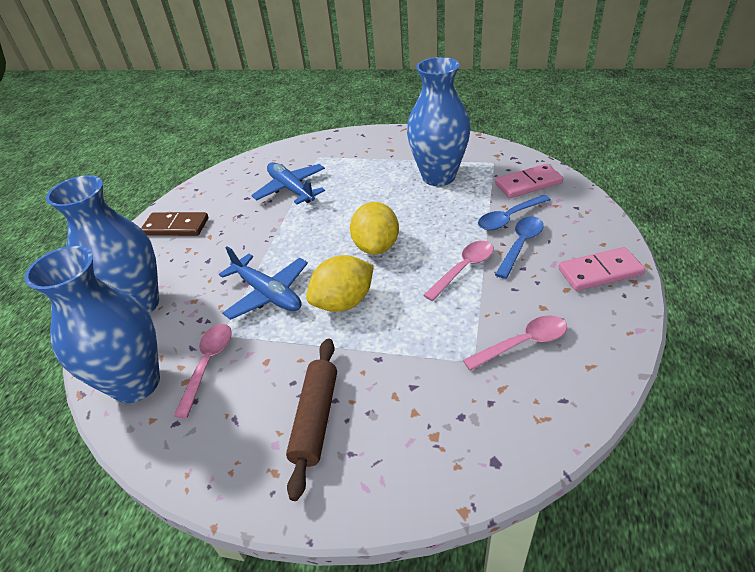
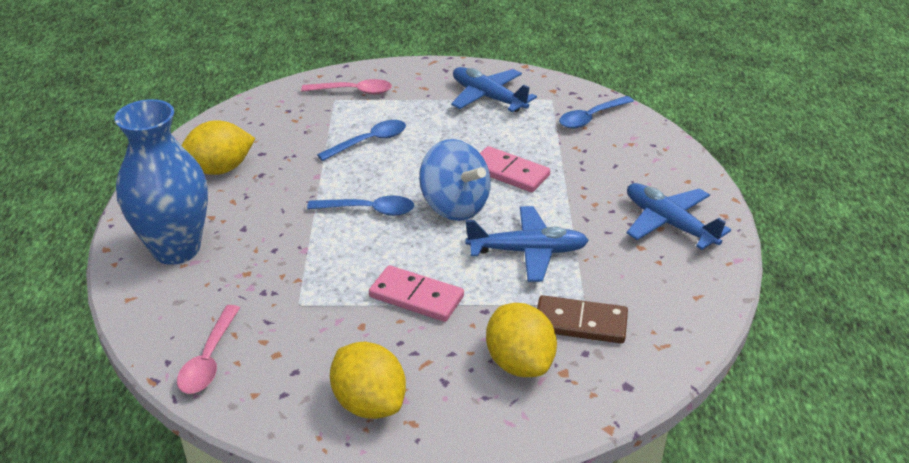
blue plane: [219,246,308,320] [251,162,325,204] = 2 -> [451,67,537,112] [465,206,589,282] [627,183,731,250] = 3
blue spinning top: none = 0 -> [419,139,491,221] = 1
blue spoon: [478,195,551,230] [495,216,543,279] = 2 -> [307,196,414,216] [317,120,406,161] [559,96,634,128] = 3
blue vase: [24,246,160,403] [46,175,159,314] [407,57,471,186] = 3 -> [114,99,208,265] = 1
brown rolling pin: [286,339,337,501] = 1 -> none = 0
pink spoon: [174,324,232,418] [423,241,493,301] [463,315,567,371] = 3 -> [177,305,240,394] [301,79,392,95] = 2
yellow lemon: [306,255,374,312] [350,202,399,255] = 2 -> [181,120,255,175] [330,342,406,419] [486,303,557,377] = 3

